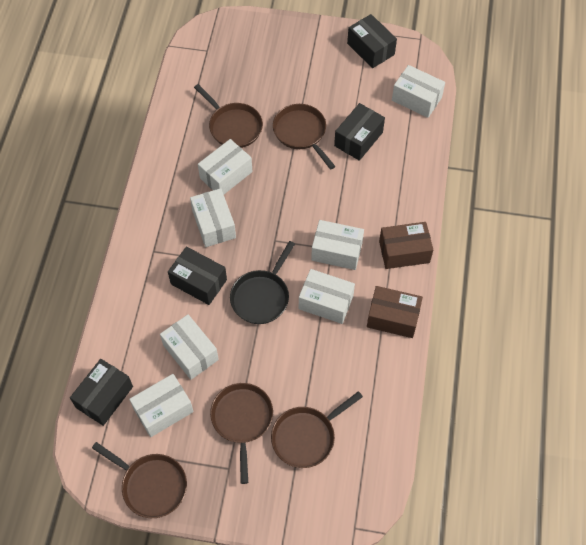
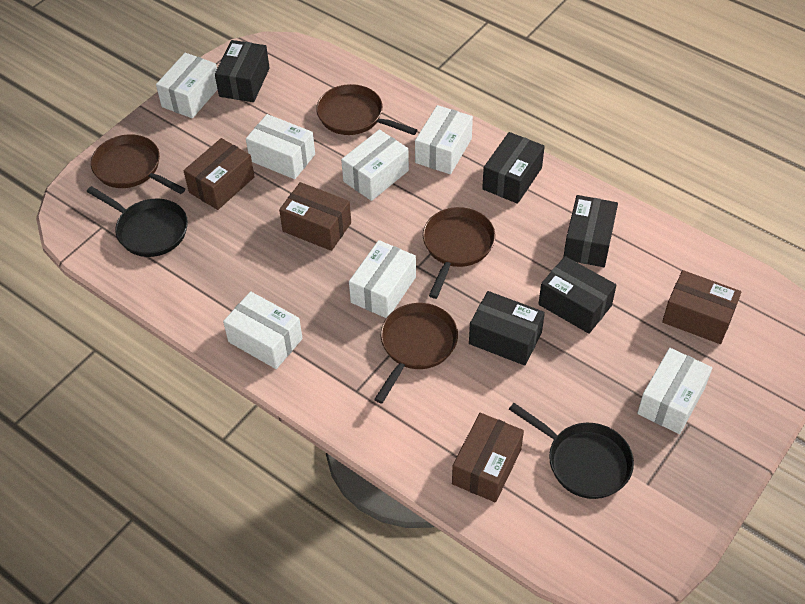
black box: [70,359,133,426] [168,247,227,305] [334,103,385,161] [347,14,397,68] = 4 -> [215,40,270,102] [469,291,545,366] [482,132,545,204] [539,256,616,334] [563,195,618,267] = 5
black pan: [230,241,295,324] = 1 -> [87,186,188,257] [509,403,634,499] = 2
brown box: [367,286,423,338] [379,222,433,269] = 2 -> [183,138,255,210] [279,182,351,251] [452,413,524,502] [662,270,742,344] = 4
brown pan: [92,442,187,518] [194,84,263,148] [210,383,273,484] [271,391,363,468] [273,104,335,170] = 5 -> [91,134,185,194] [316,84,417,135] [374,303,458,404] [423,207,495,299] = 4

